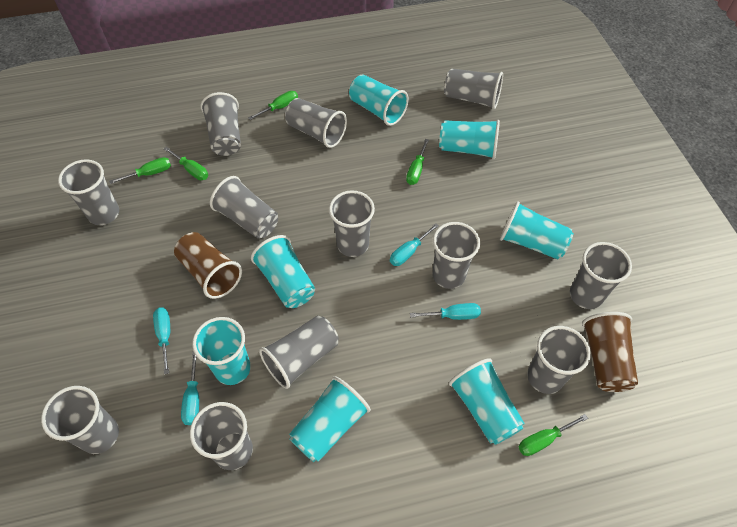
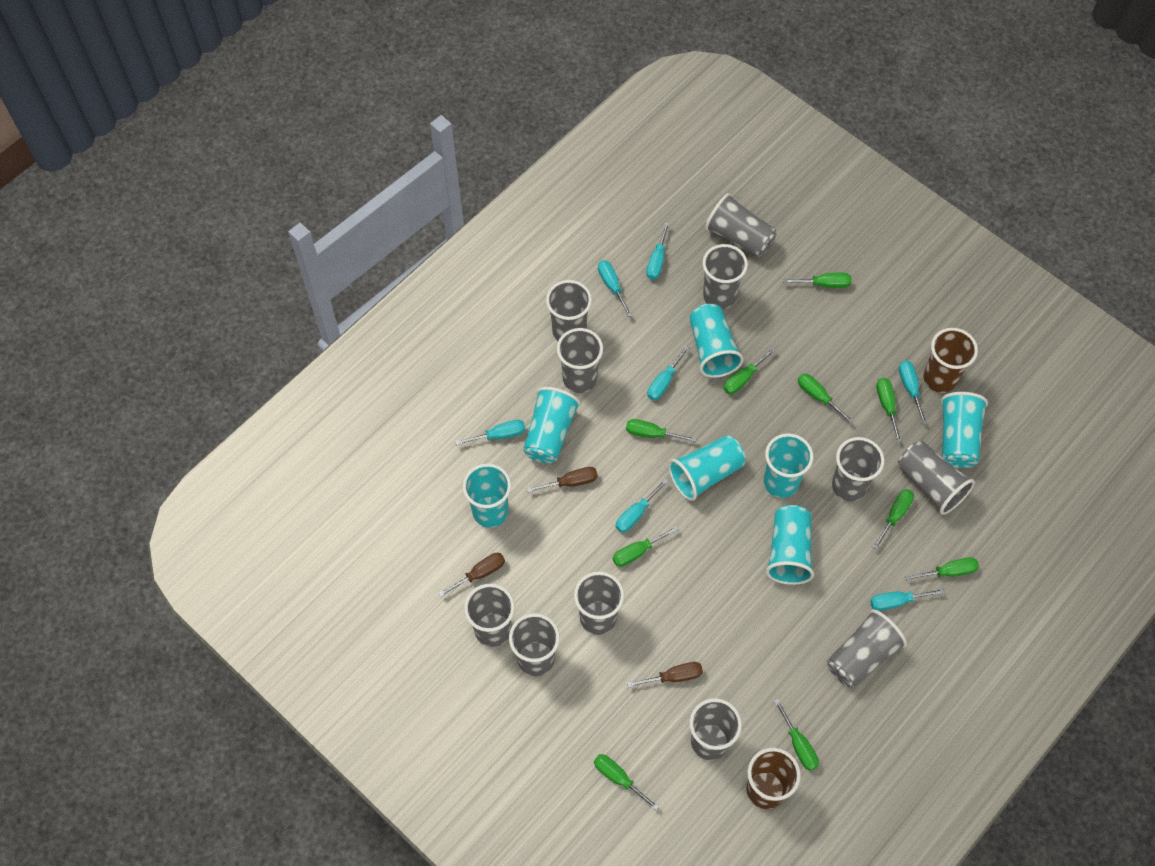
brown screwdriver: none = 0 -> [438,553,505,597] [527,467,598,493] [627,662,703,688] = 3
green screwdriver: [109,157,171,184] [164,147,208,180] [248,91,298,120] [406,139,429,185] [519,414,588,456] = 5 -> [594,754,659,810] [613,526,679,567] [626,419,697,442] [723,347,776,394] [774,699,819,771] [783,273,851,288] [798,373,854,424] [873,489,914,550] [876,378,902,443] [906,557,979,580] = 10
grey cup: [41,386,119,454] [58,159,119,225] [190,402,253,470] [201,92,241,156] [210,176,278,239] [259,316,339,389] [285,98,347,148] [329,190,375,257] [433,222,480,289] [444,69,503,109] [527,326,591,394] [570,242,632,309] = 12 -> [464,584,515,647] [509,613,560,676] [546,280,592,341] [557,328,603,393] [574,571,624,635] [690,698,742,760] [702,244,748,310] [705,193,777,258] [827,610,907,688] [832,437,884,502] [898,441,975,515] = 11
turquoise screwdriver: [153,307,170,374] [181,352,199,425] [390,223,439,266] [410,303,481,320] = 4 -> [455,420,525,445] [598,260,632,317] [616,479,669,533] [646,222,670,280] [647,345,690,400] [870,589,944,611] [899,361,927,424] = 7

